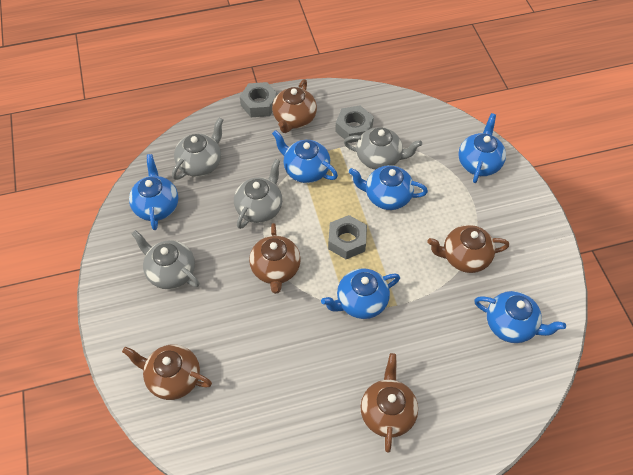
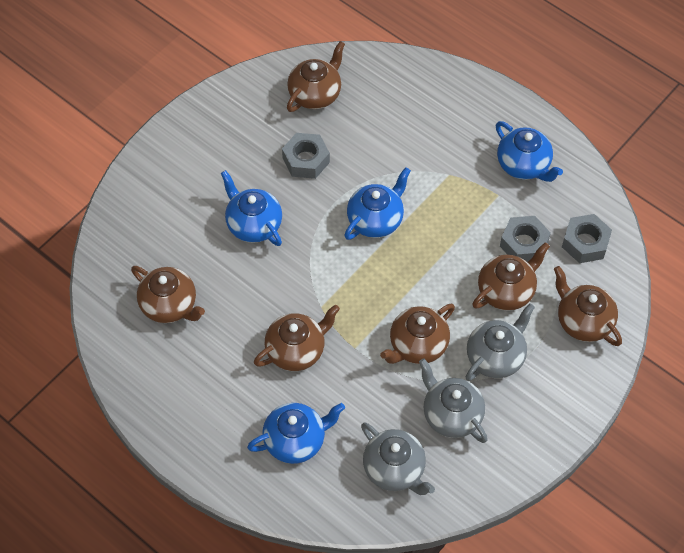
blue teapot: [129,154,178,230] [272,130,338,183] [321,268,400,319] [349,165,428,210] [458,113,506,183] [474,291,566,343] = 6 -> [221,170,282,246] [247,403,345,464] [344,167,411,240] [496,121,563,182] = 4
brown teapot: [122,345,212,400] [249,223,301,294] [272,79,317,133] [361,353,418,453] [427,225,509,273] = 5 -> [131,266,205,323] [254,305,340,371] [287,41,345,112] [380,304,455,364] [472,242,550,311] [554,266,622,346] = 6
grey teapot: [132,230,199,289] [172,118,223,180] [234,159,282,229] [344,127,422,170] = 4 -> [361,422,435,495] [419,358,488,443] [466,303,535,381] = 3

